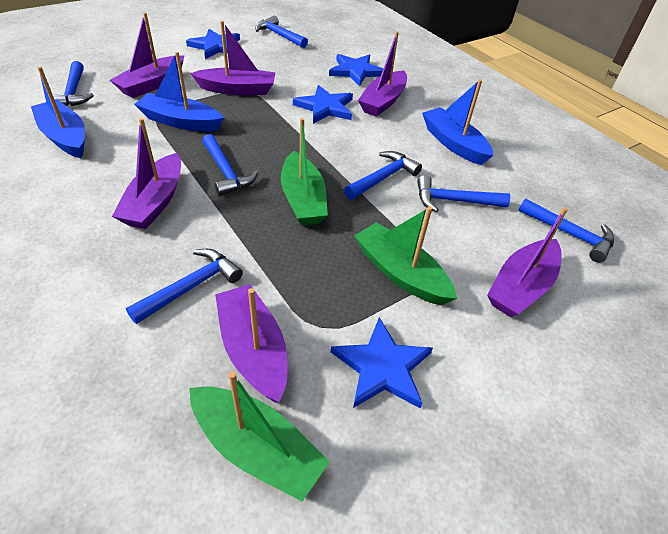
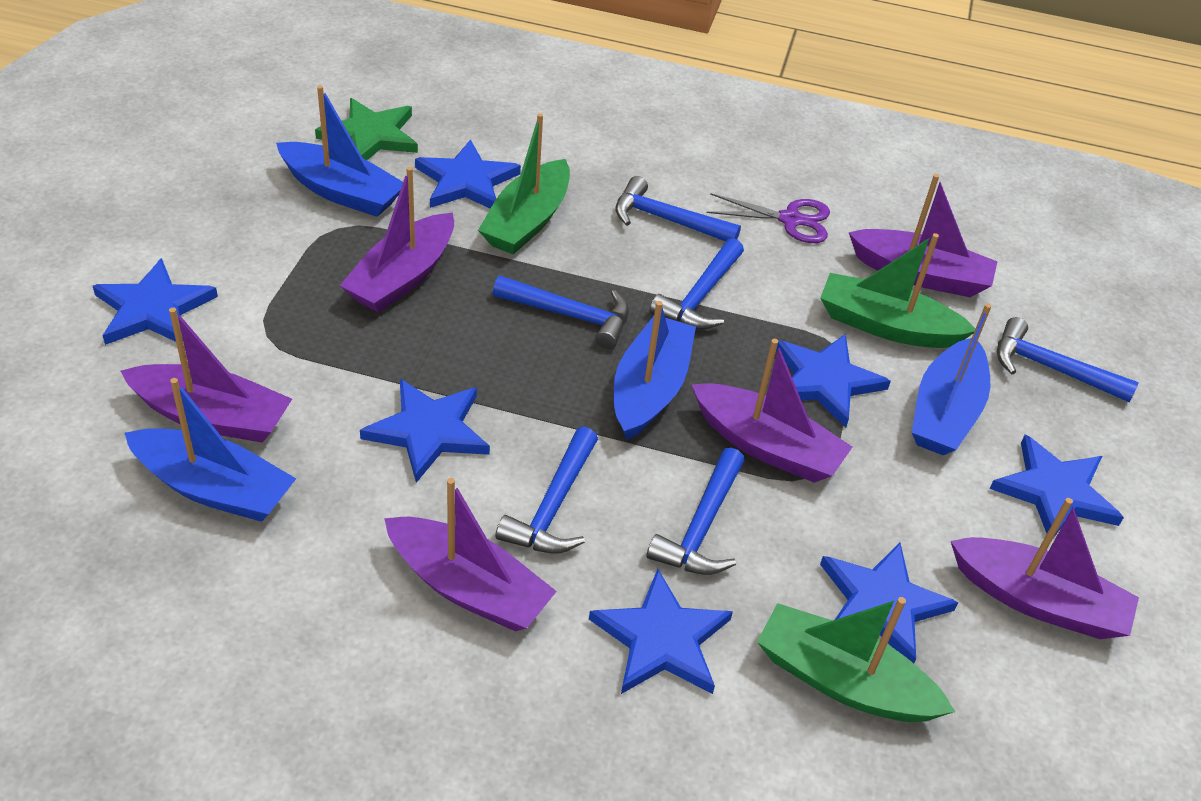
blue boat: [31,67,85,159] [134,52,224,132] [422,79,493,165] = 3 -> [125,378,296,522] [276,85,403,217] [614,301,696,440] [912,303,992,455] = 4
blue hammer: [53,61,94,106] [126,249,243,324] [202,134,258,196] [255,16,308,48] [344,151,422,200] [417,175,510,212] [518,199,614,263] = 7 -> [493,276,629,349] [496,427,598,554] [615,176,741,242] [647,448,745,575] [650,238,744,330] [997,317,1139,402] = 6
blue star: [186,29,240,59] [293,85,353,124] [329,54,383,86] [331,317,433,408] = 4 -> [93,258,218,345] [360,379,490,483] [415,139,521,209] [589,569,733,694] [776,334,891,428] [820,543,958,663] [990,435,1124,538] = 7
green star: none = 0 -> [315,98,418,160] = 1
purple scissors: none = 0 -> [707,193,830,243] = 1

